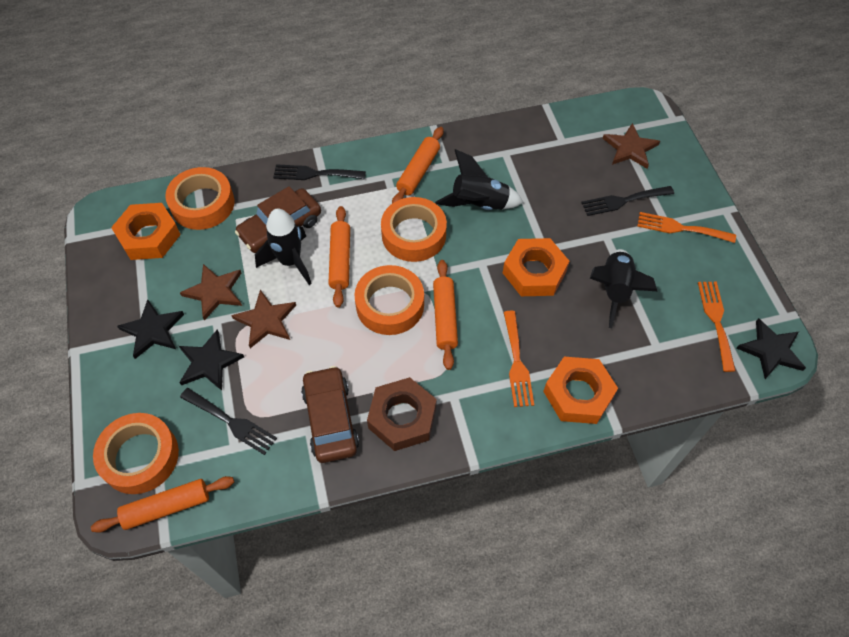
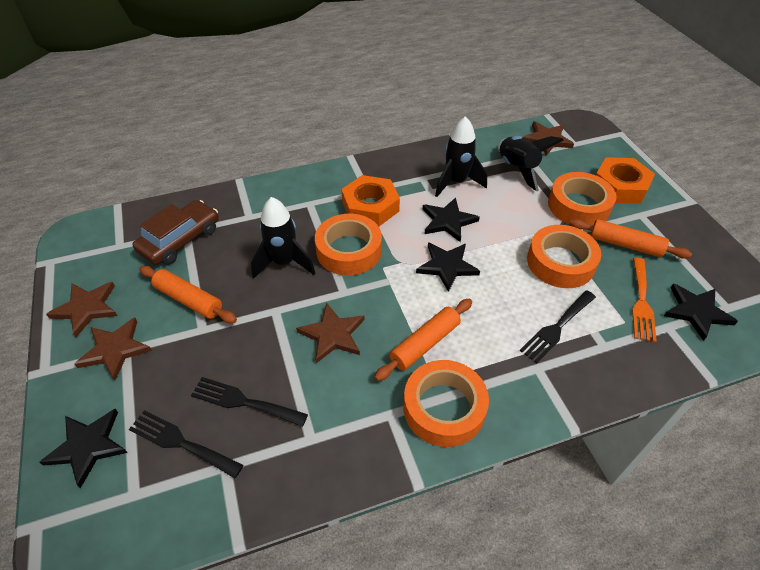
black star: [117,299,184,359] [179,330,244,391] [737,318,806,379] = 3 -> [40,409,128,488] [416,242,480,292] [423,198,480,242] [664,283,738,341] = 4
brown car: [235,186,321,253] [301,366,359,463] = 2 -> [132,200,219,265] = 1
brown nut: [367,377,437,451] = 1 -> none = 0
brown star: [180,264,242,321] [231,290,296,348] [603,123,660,169] = 3 -> [46,282,117,337] [74,317,152,381] [296,302,364,363] [522,121,574,156] = 4
orange fork: [504,311,534,407] [637,212,736,243] [698,281,736,372] = 3 -> [632,258,657,342] = 1
orange nut: [111,203,181,260] [503,238,569,296] [543,357,618,424] = 3 -> [341,175,400,226] [596,157,655,204] = 2
orange rolling pin: [91,476,234,533] [328,206,350,307] [392,127,444,204] [433,260,458,370] = 4 -> [139,266,237,323] [374,299,472,381] [569,219,692,259] = 3

